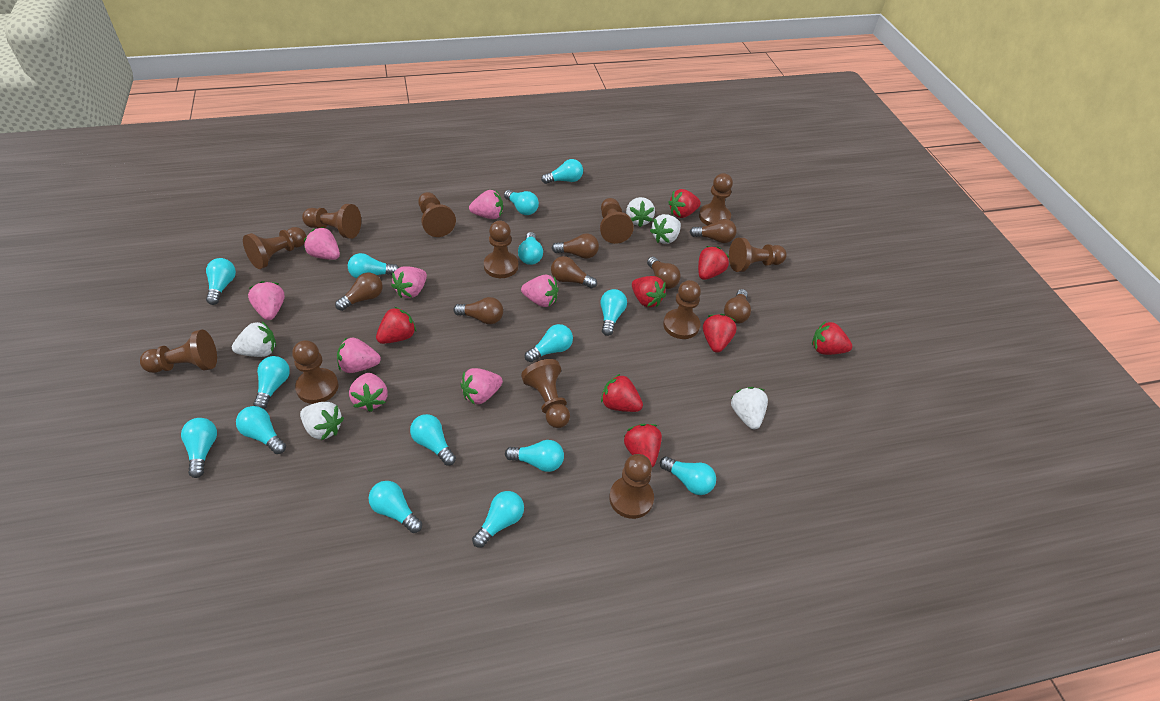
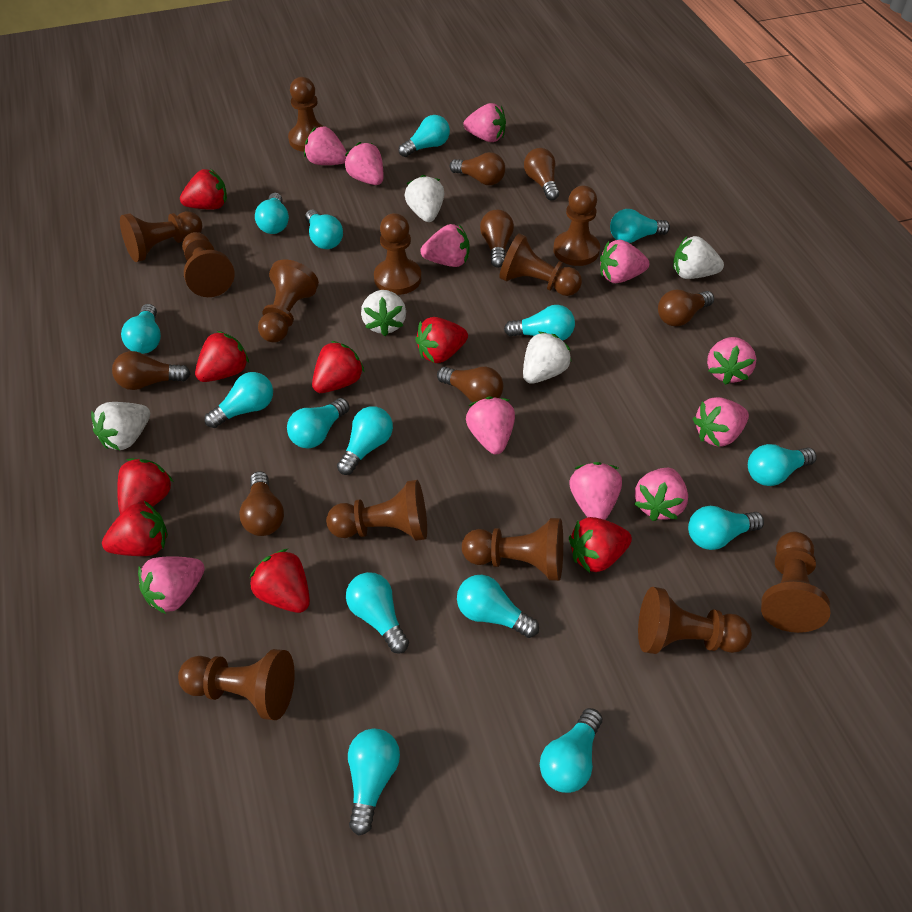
pink strawberry: [248,281,285,320] [304,227,340,260] [337,337,381,373] [349,373,387,412] [391,266,427,298] [460,368,503,405] [469,190,503,219] [521,275,559,307] = 8 -> [138,556,205,614] [304,126,347,165] [344,142,384,185] [420,224,470,267] [464,103,506,142] [466,396,515,454] [569,462,622,520] [600,240,649,283] [634,468,688,521] [693,397,749,447] [707,337,756,385] = 11

